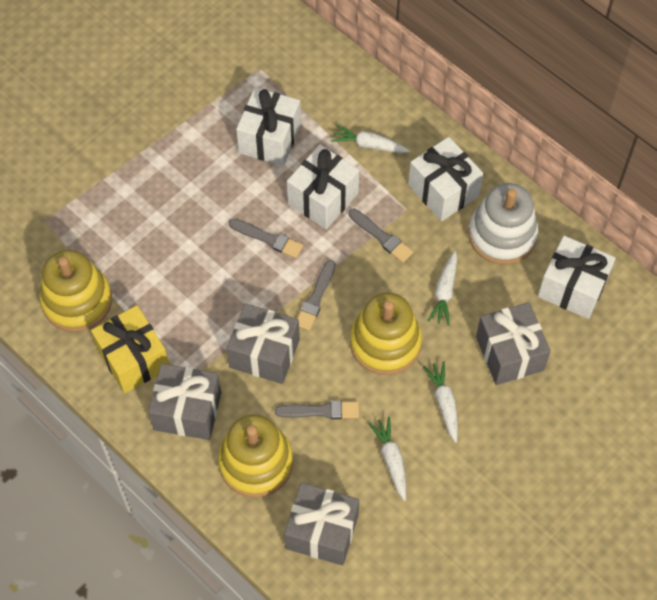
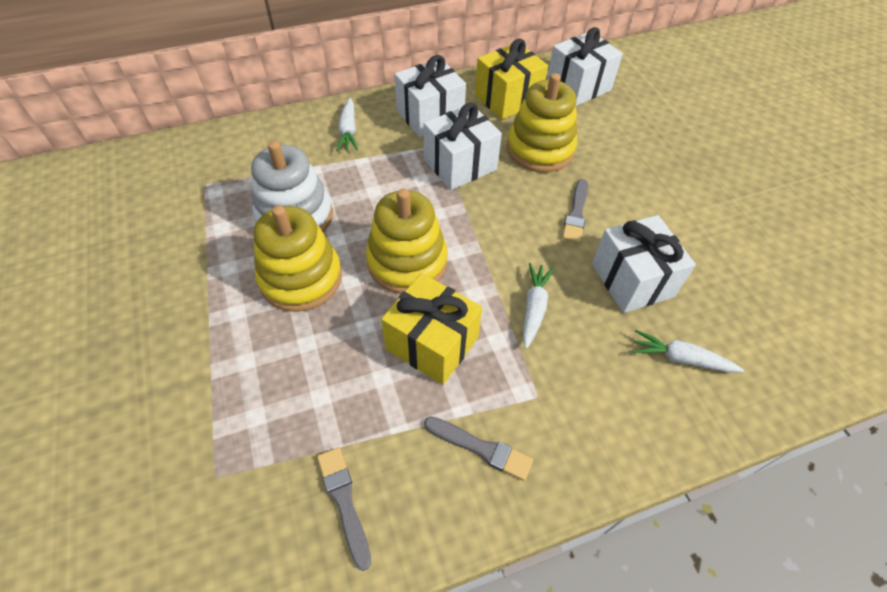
grey brush: [229,219,303,258] [275,400,359,419] [297,260,336,331] [348,208,413,263] = 4 -> [317,447,371,571] [424,416,533,481] [562,179,588,243] = 3
grey gift: [148,364,221,440] [227,303,300,384] [284,483,359,566] [476,302,551,385] = 4 -> none = 0
white carrot: [331,125,410,153] [368,417,406,501] [423,361,458,443] [428,251,457,326] = 4 -> [336,98,358,151] [523,263,554,349] [632,330,744,373] = 3
yellow gift: [91,305,169,393] = 1 -> [381,273,482,385] [475,39,548,120] = 2

